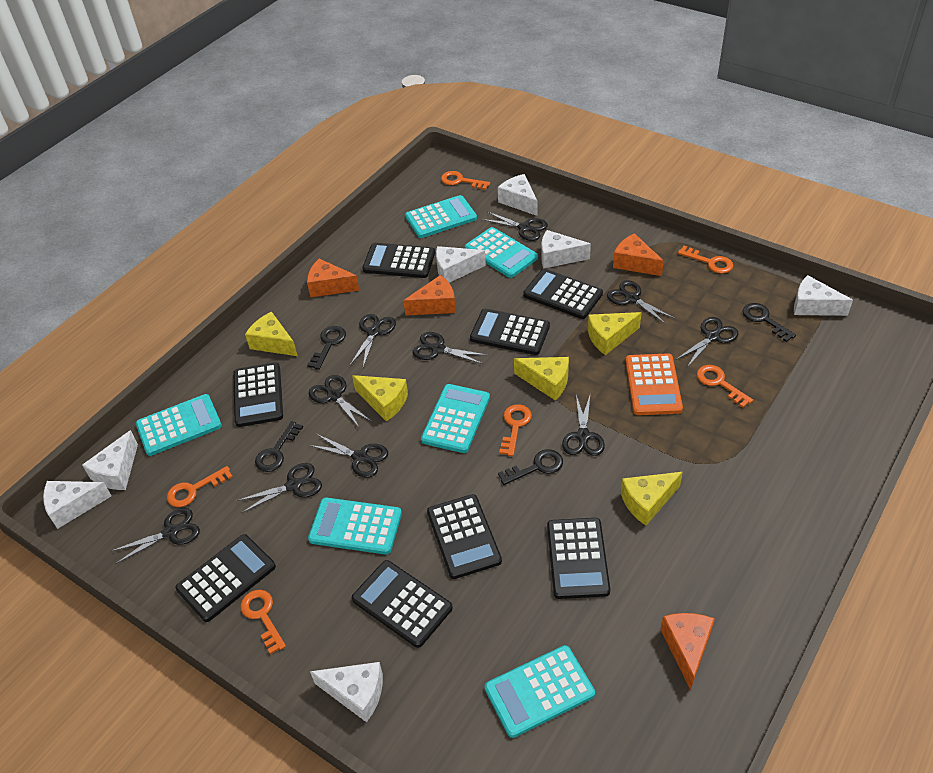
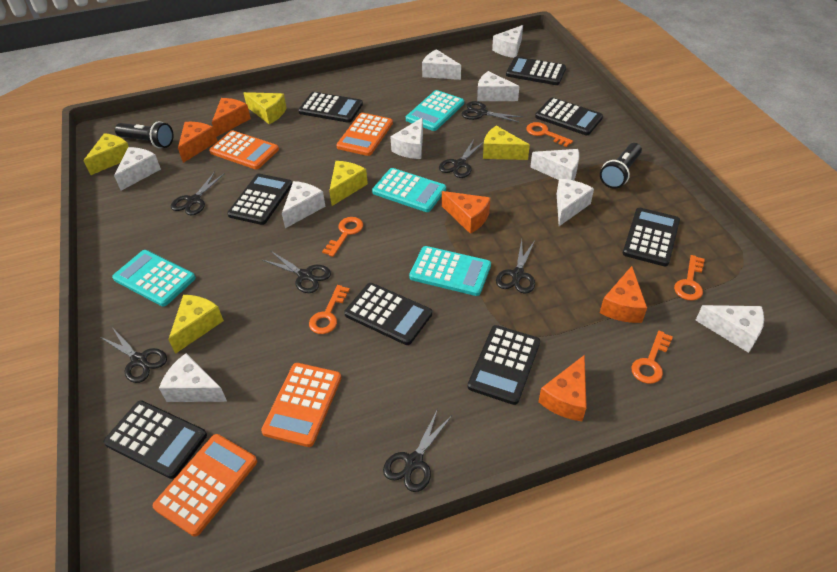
black flashlight: none = 0 -> [115,121,174,148] [600,143,642,189] = 2
black key: [255,421,303,472] [307,326,346,370] [498,449,563,485] [743,303,796,342] = 4 -> none = 0
black scissors: [112,508,200,564] [236,463,322,513] [309,375,371,427] [309,434,388,478] [350,314,396,367] [413,332,487,364] [481,212,548,241] [562,395,605,456] [607,280,676,325] [676,317,739,367] = 10 -> [100,327,167,383] [171,172,225,215] [263,251,331,293] [383,409,451,492] [439,140,484,178] [462,101,522,123] [496,240,535,294] = 7
orange calculator: [625,353,683,415] = 1 -> [153,434,257,537] [209,130,279,169] [261,363,341,447] [336,113,393,156] = 4
orange cheese: [307,259,359,297] [403,275,456,315] [613,233,664,276] [660,613,715,690] = 4 -> [178,122,218,163] [212,98,251,137] [442,191,490,234] [538,355,587,421] [600,266,647,323] = 5
orange key: [167,466,233,507] [240,590,286,655] [441,171,490,190] [499,404,532,456] [678,246,733,274] [697,365,753,408] = 6 -> [309,285,350,334] [322,217,363,257] [526,122,573,147] [631,331,673,384] [674,255,705,301] = 5
turquoise calculator: [136,394,222,456] [308,498,402,555] [405,195,477,238] [421,384,490,453] [465,227,538,278] [485,645,595,738] = 6 -> [112,250,196,307] [372,168,446,212] [406,90,464,131] [409,246,491,296] = 4
white cheese: [43,481,112,529] [82,430,138,490] [310,662,383,723] [436,246,486,283] [498,174,538,216] [541,230,591,269] [794,275,853,316] = 7 -> [114,147,161,191] [159,353,227,402] [282,181,326,228] [390,118,423,159] [422,49,461,80] [477,71,519,101] [492,25,523,58] [530,149,579,180] [557,179,594,226] [695,305,764,353] = 10

